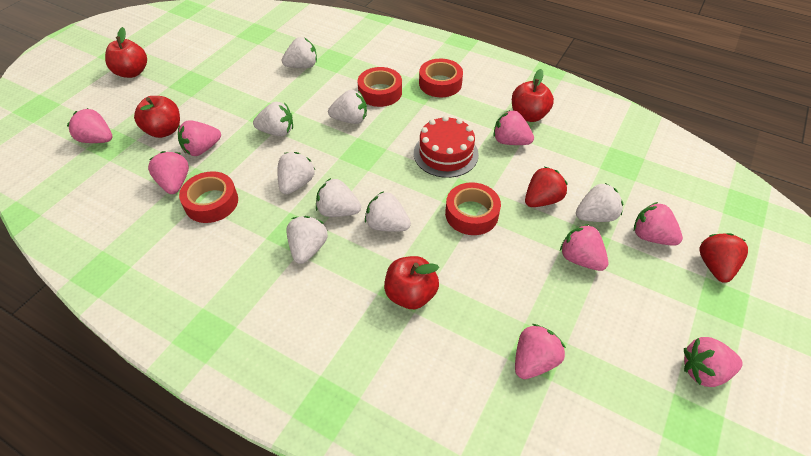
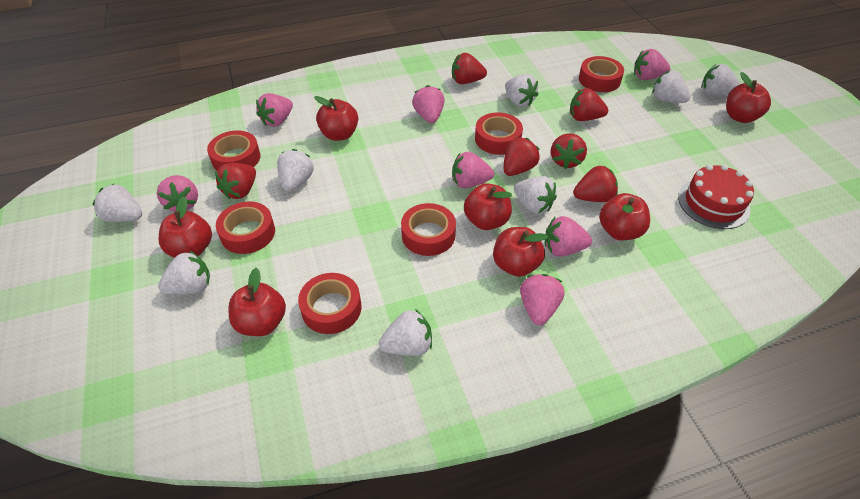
pink strawberry: [67,108,112,143] [148,151,189,194] [178,120,221,156] [493,110,534,145] [515,324,566,379] [560,224,608,271] [634,202,683,246] [684,337,743,387] = 8 -> [157,175,198,212] [256,93,293,127] [412,85,445,123] [452,152,494,188] [520,274,564,325] [545,216,592,256] [634,49,670,80] = 7
red apple: [105,27,147,78] [134,96,180,138] [384,256,439,309] [512,69,554,122] = 4 -> [158,196,212,258] [229,268,286,336] [314,96,358,141] [464,183,512,230] [493,227,548,277] [599,193,650,240] [726,72,771,123] = 7
red strawberry: [525,167,568,207] [699,233,748,283] = 2 -> [215,163,256,199] [452,53,487,84] [504,137,540,176] [551,133,587,169] [570,88,608,121] [573,165,618,202] = 6
red tape: [179,171,238,223] [358,67,402,107] [419,59,463,97] [445,182,501,235] = 4 -> [207,130,261,171] [216,202,275,254] [298,273,361,334] [401,203,456,256] [475,112,523,155] [579,56,624,92] = 6

